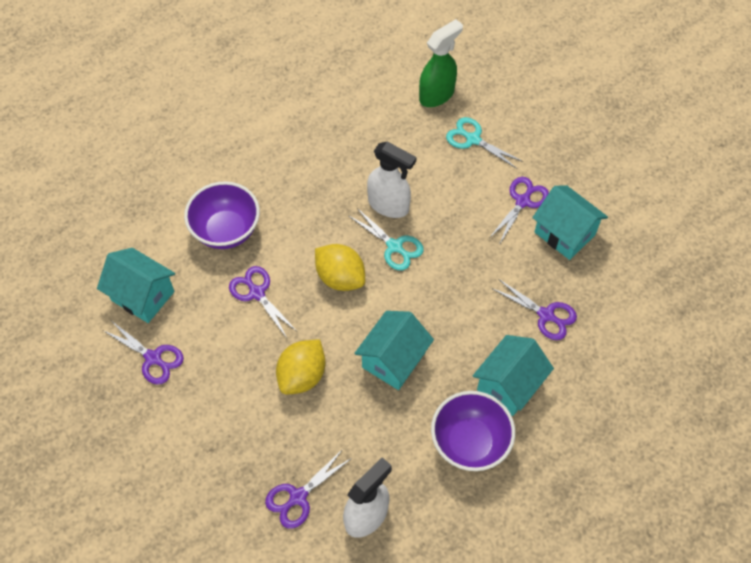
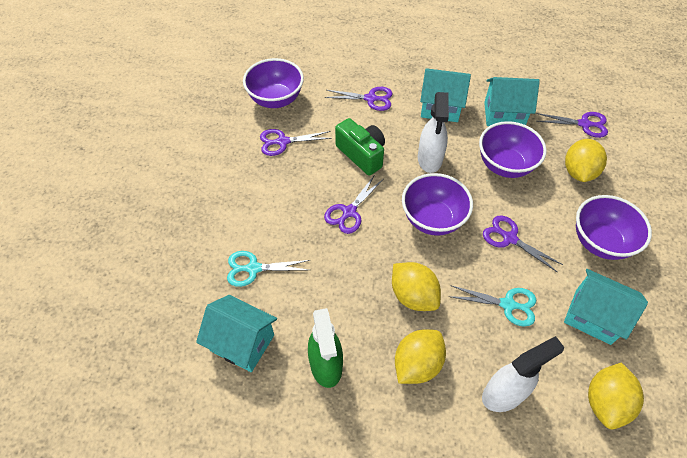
green camera: none = 0 -> [335,118,385,176] = 1
purple bowl: [184,181,260,249] [431,391,515,471] = 2 -> [243,58,304,108] [402,173,473,236] [479,121,547,178] [576,195,652,260] = 4
yellow lemon: [276,339,326,395] [315,244,365,291] = 2 -> [392,262,441,311] [395,329,446,384] [565,139,607,182] [588,363,644,429] = 4

